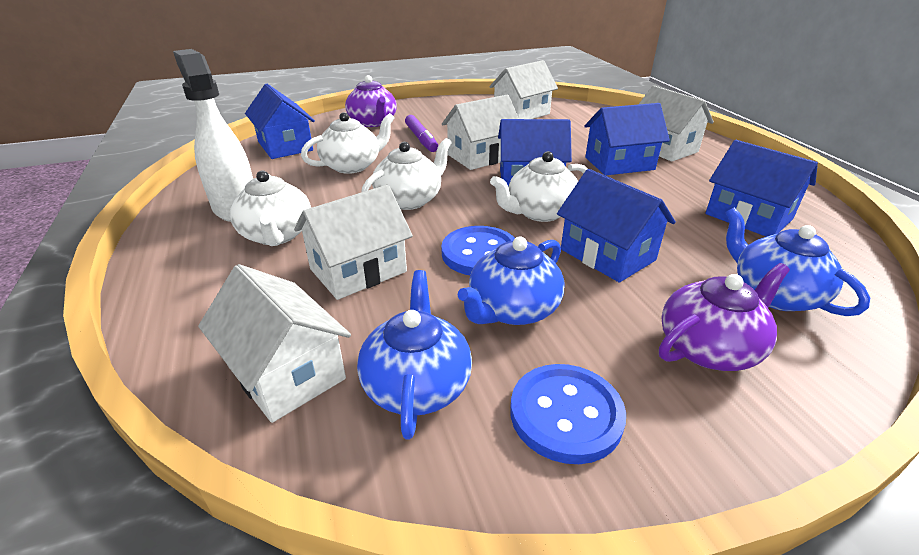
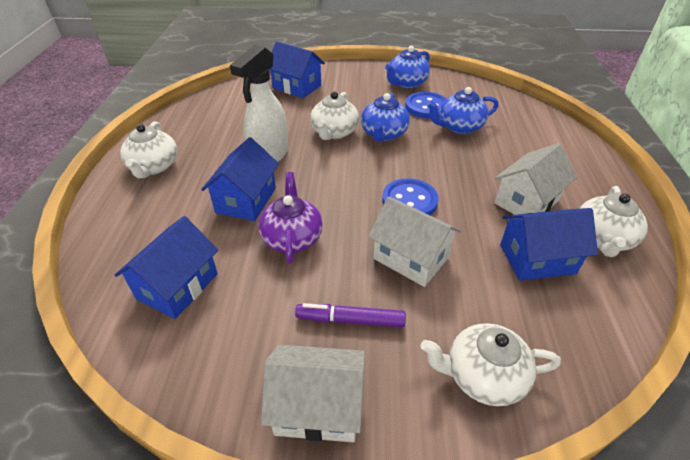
blue house: [245,84,315,159] [498,119,572,187] [557,169,676,283] [584,103,670,176] [705,140,818,237] = 5 -> [115,216,218,319] [201,137,279,221] [269,42,325,98] [500,208,598,281] = 4
purple teapot: [345,75,397,127] [659,263,790,371] = 2 -> [258,172,323,264] = 1
white house: [198,264,351,423] [294,185,413,300] [442,95,519,170] [489,60,558,119] [639,85,714,162] = 5 -> [261,345,365,442] [368,196,461,287] [494,143,577,215] = 3

